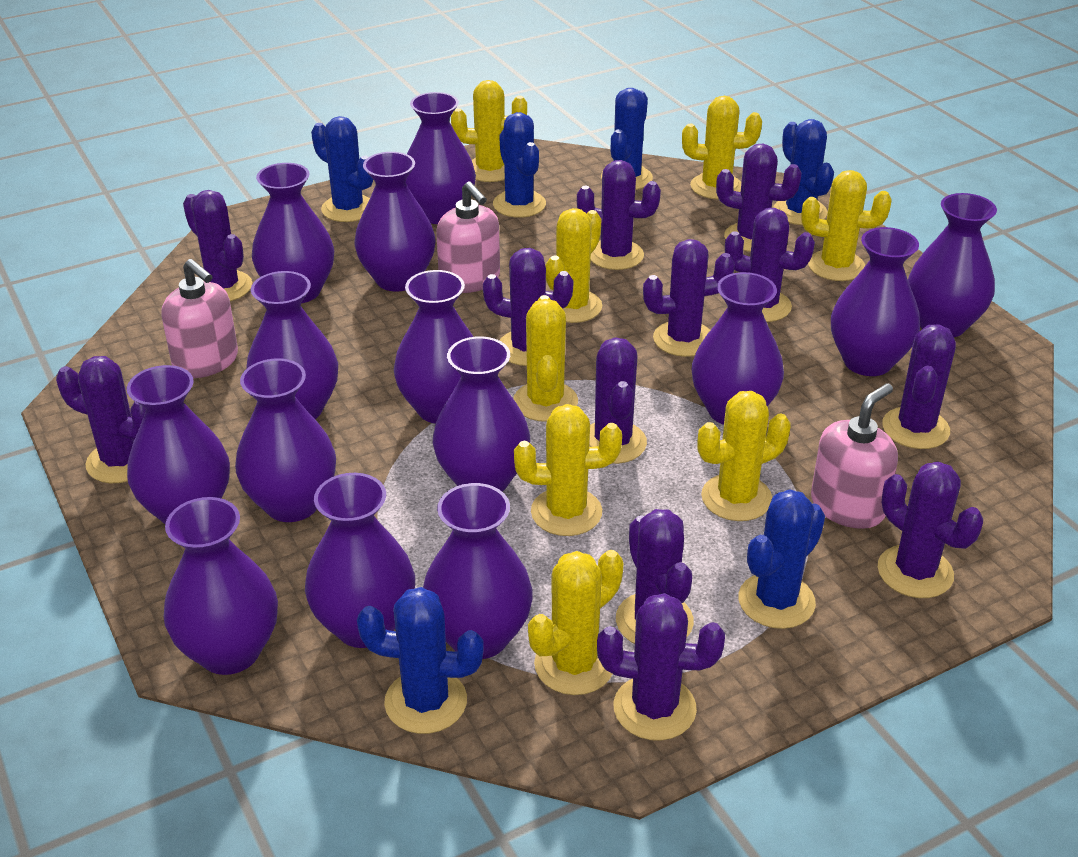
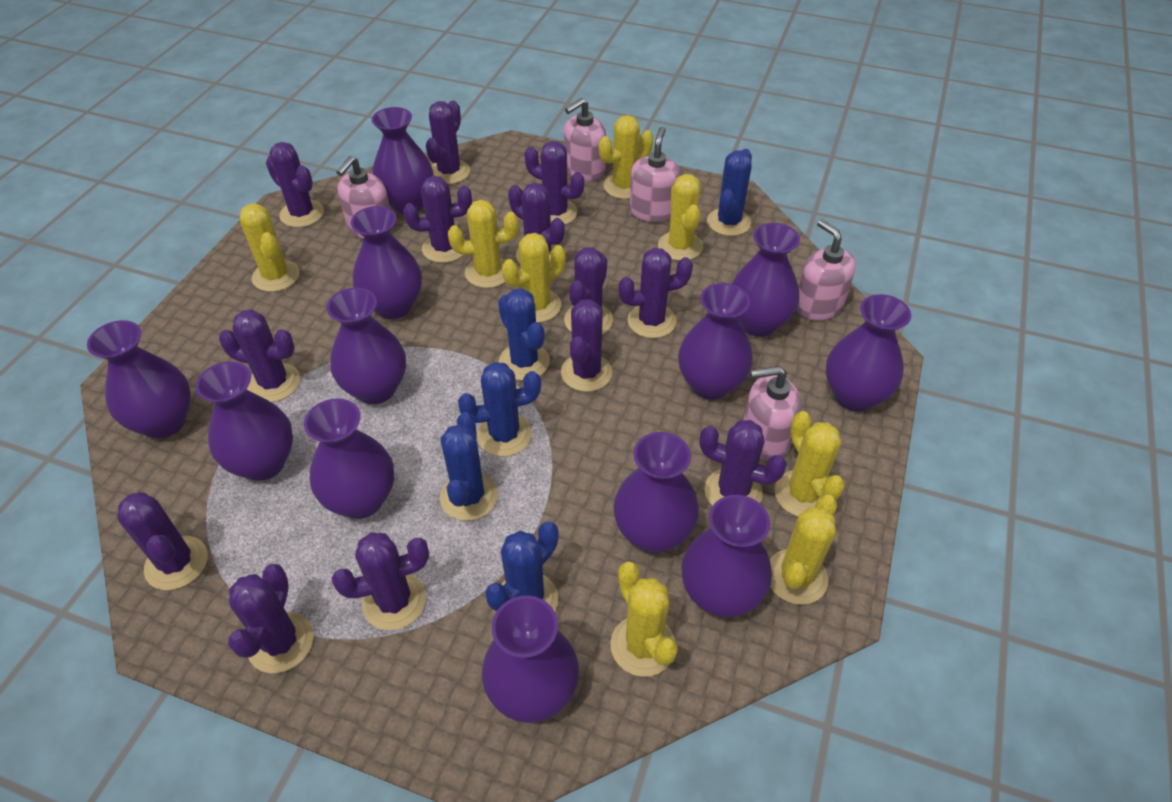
blue cactus: [311,116,373,222] [357,587,484,734] [493,112,546,218] [601,88,653,190] [738,489,825,629] [773,119,834,225] = 6 -> [440,412,498,521] [458,362,541,457] [485,521,559,612] [498,288,550,381] [707,149,752,236] = 5
pink soap dispenser: [162,259,238,378] [436,181,500,293] [811,383,898,529] = 3 -> [336,156,393,239] [564,98,606,181] [629,127,681,222] [743,366,801,461] [796,219,856,321] = 5
purple cactus: [56,356,146,483] [183,190,252,301] [483,248,573,366] [577,160,661,270] [589,337,647,464] [597,593,725,741] [616,509,694,644] [643,239,735,357] [716,144,802,252] [725,208,815,322] [878,461,983,598] [882,325,956,449] = 12 -> [117,492,208,590] [219,310,300,402] [228,564,314,673] [266,142,324,227] [332,533,429,630] [403,176,472,263] [426,101,470,184] [508,183,565,264] [524,141,584,225] [561,299,613,392] [564,247,613,334] [618,248,693,338] [699,420,787,506] = 13
purple vase: [127,365,230,524] [164,497,278,675] [235,358,336,522] [246,271,338,419] [252,163,334,303] [305,473,415,648] [355,152,435,292] [394,270,474,424] [406,92,476,224] [423,483,533,659] [433,336,530,492] [692,272,784,425] [831,227,920,376] [908,193,997,337] = 14 -> [87,320,191,438] [196,361,293,481] [304,398,394,519] [327,288,406,404] [351,206,422,319] [372,107,434,213] [482,595,579,723] [613,432,699,553] [678,283,753,400] [681,495,772,617] [732,223,800,337] [826,294,911,411] = 12

